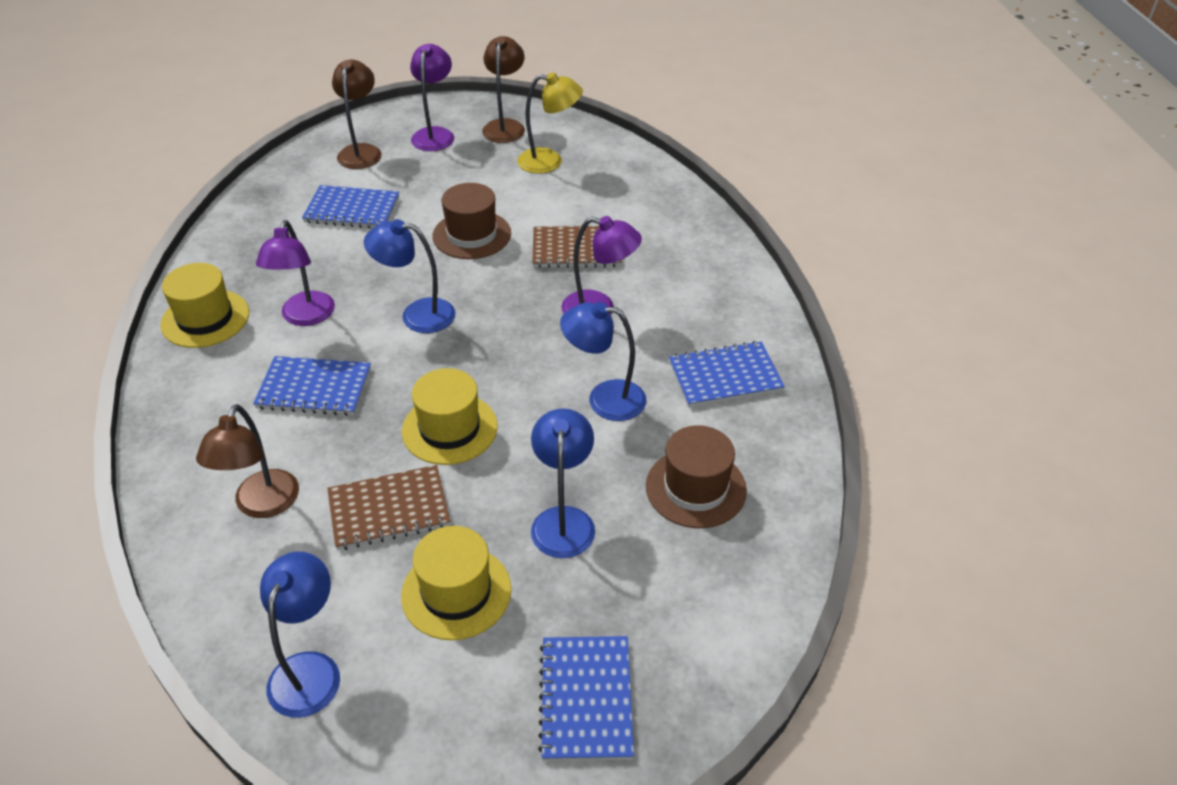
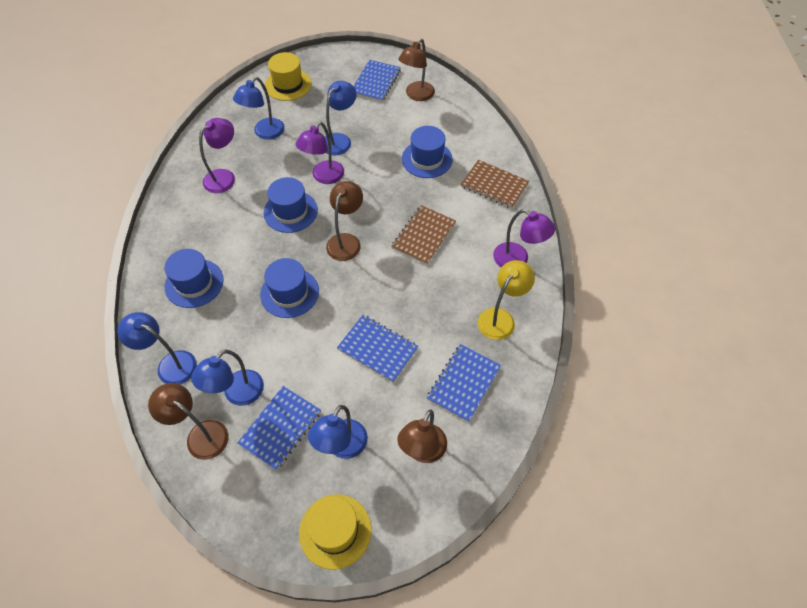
blue hat: none = 0 -> [164,249,224,308] [260,258,319,318] [263,177,318,233] [402,126,453,178] = 4
blue lamp: [260,552,340,718] [364,219,456,333] [531,408,595,558] [560,302,646,421] = 4 -> [117,312,197,385] [191,349,264,406] [233,77,285,140] [308,405,368,459] [325,81,356,155] = 5
brown hat: [433,183,511,259] [646,425,747,528] = 2 -> none = 0
brown lamp: [196,404,299,518] [332,59,382,169] [482,36,525,143] = 3 -> [148,383,229,460] [326,181,363,261] [397,410,447,463] [398,39,435,101] = 4
yellow hat: [160,263,249,348] [401,526,511,640] [402,368,498,465] = 3 -> [265,52,312,101] [299,494,371,570] = 2

